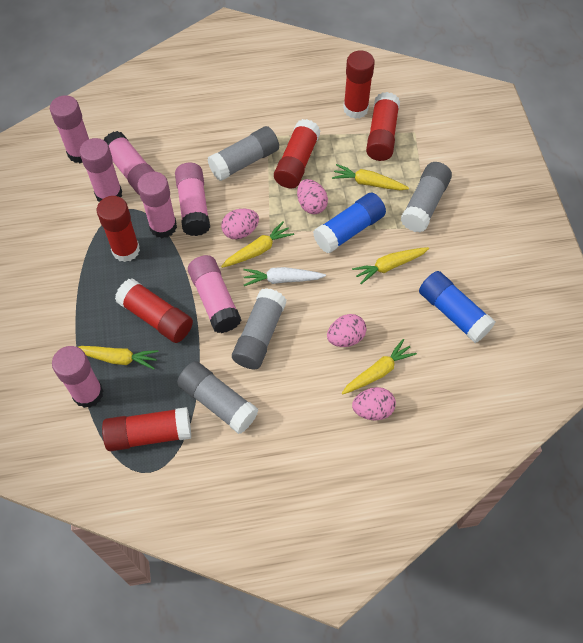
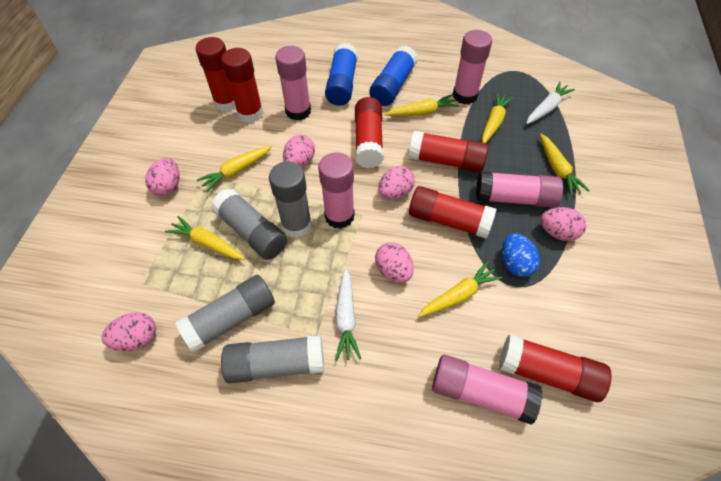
blue egg: none = 0 -> [502,234,540,277] = 1
pink egg: [221,209,259,240] [297,179,328,214] [327,314,366,347] [352,387,396,421] = 4 -> [102,312,156,352] [145,158,180,196] [283,135,315,168] [375,242,414,283] [378,166,415,200] [540,207,586,241] = 6
pink glue stick: [50,95,89,163] [52,346,103,408] [79,138,122,202] [104,131,155,195] [138,172,177,238] [175,163,210,236] [188,255,242,333] = 7 -> [275,46,311,120] [318,152,355,229] [432,355,543,425] [453,30,492,104] [476,171,563,208] = 5
white carrot: [243,267,326,286] = 1 -> [336,268,361,361] [526,82,575,124] = 2
yellow carrot: [78,346,159,369] [221,221,294,268] [332,164,409,190] [342,339,417,395] [352,247,429,284] = 5 -> [165,216,245,260] [197,146,272,192] [385,94,459,116] [418,261,503,317] [482,92,513,143] [540,134,590,196] = 6

